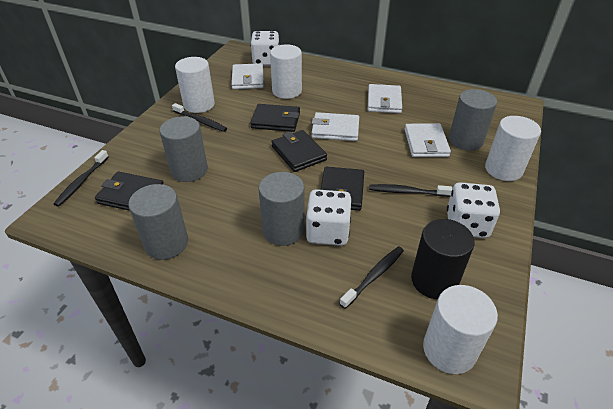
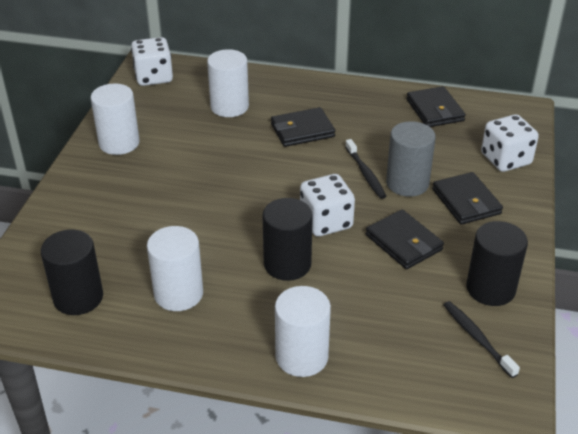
black cylinder: [411,219,475,299] = 1 -> [41,230,103,315] [263,198,313,281] [466,221,528,306] = 3
black toothbrush: [53,150,109,206] [172,103,227,132] [340,246,404,309] [369,184,453,197] = 4 -> [345,139,386,199] [444,301,520,378] = 2
grey cylinder: [128,184,188,260] [160,116,208,182] [259,172,305,246] [449,89,497,151] = 4 -> [386,121,436,197] = 1
white wallet: [231,63,264,89] [312,112,359,141] [368,84,402,113] [405,124,451,157] = 4 -> none = 0

